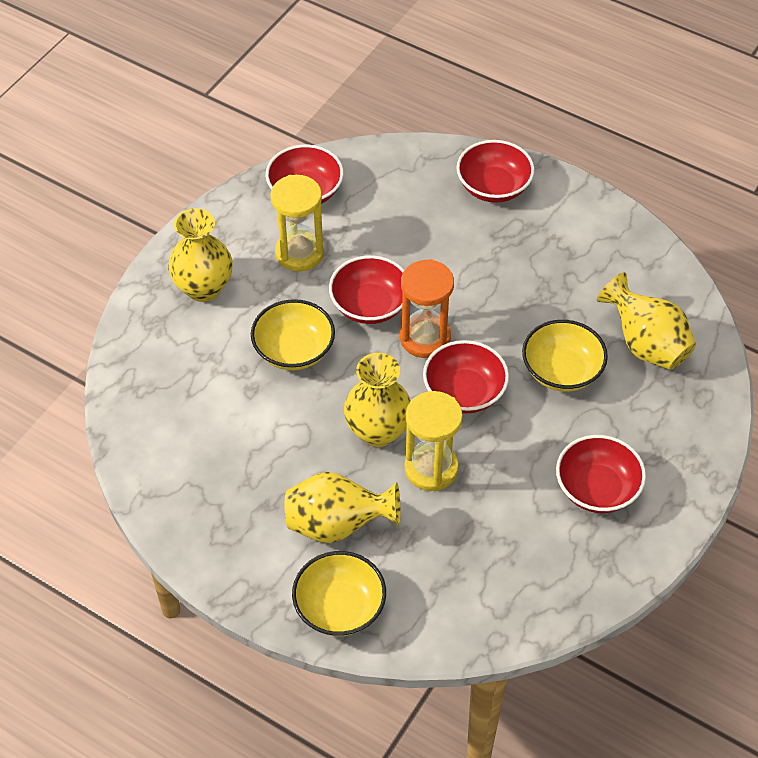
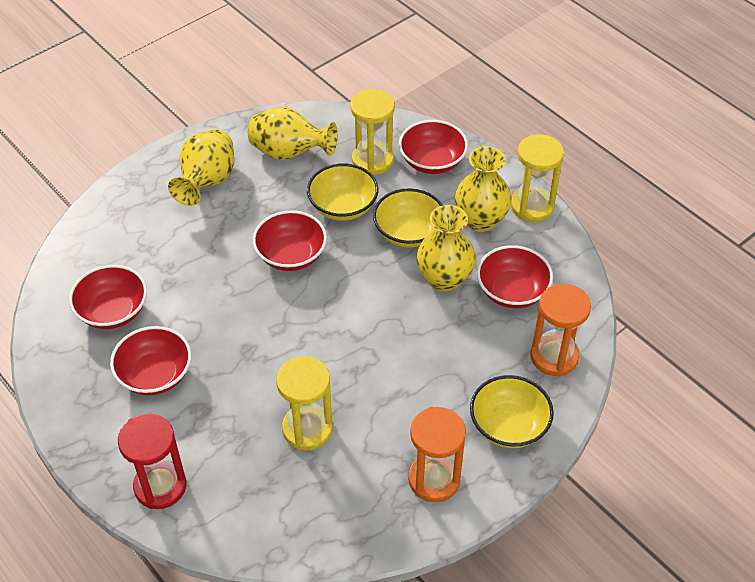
orange hourglass: [400,259,454,358] = 1 -> [408,407,466,502] [530,284,591,377] = 2
red hourglass: none = 0 -> [118,414,186,509] = 1
yellow hourglass: [270,175,324,271] [404,391,463,491] = 2 -> [276,356,333,450] [351,89,395,175] [511,134,564,222] = 3

